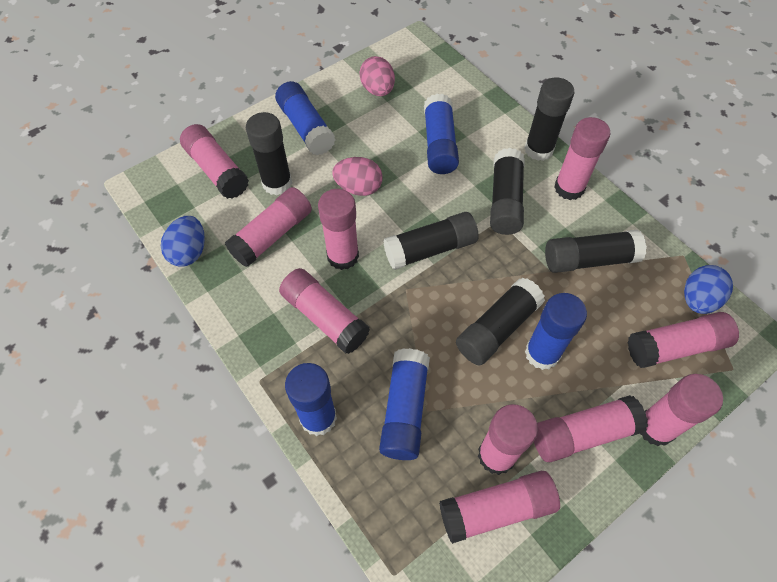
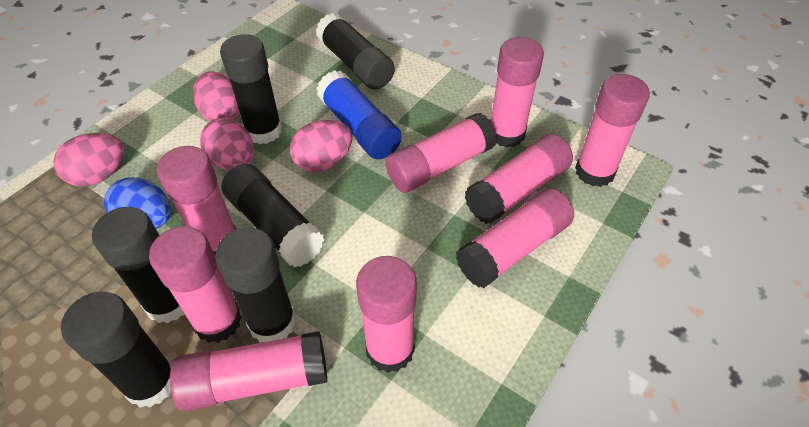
blue egg: [161,216,205,266] [684,265,733,314] = 2 -> [104,177,171,229] = 1
blue glue stick: [275,81,335,155] [285,363,337,436] [379,348,430,460] [424,94,459,174] [525,293,587,370] = 5 -> [316,70,402,159] = 1
pink egg: [332,157,383,196] [359,56,395,96] = 2 -> [54,133,124,187] [193,71,240,121] [200,118,254,171] [290,120,352,172] = 4
pink glue stick: [180,124,249,199] [225,187,312,267] [279,268,370,354] [318,189,359,270] [439,471,560,544] [478,404,538,475] [534,395,648,462] [554,117,610,200] [628,312,739,368] [640,374,723,446] = 10 -> [149,226,242,343] [157,146,237,254] [170,331,327,411] [356,256,417,373] [385,113,497,193] [456,188,574,288] [465,134,573,224] [491,37,544,147] [575,74,650,187] = 9

